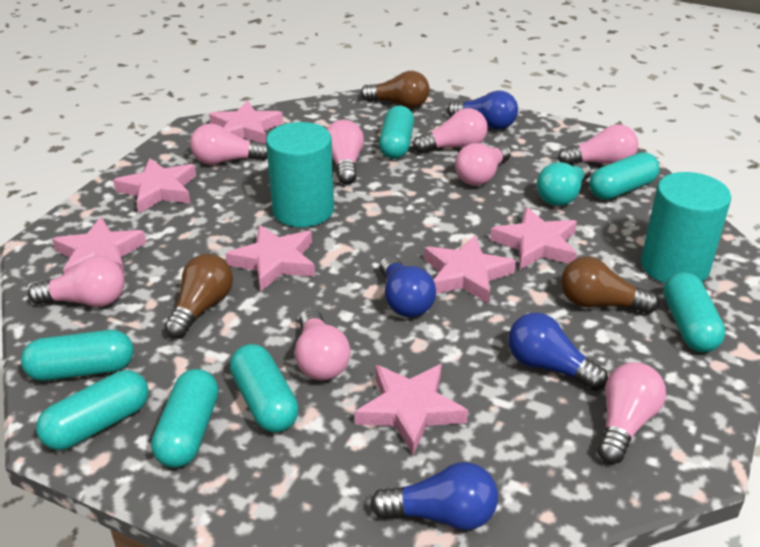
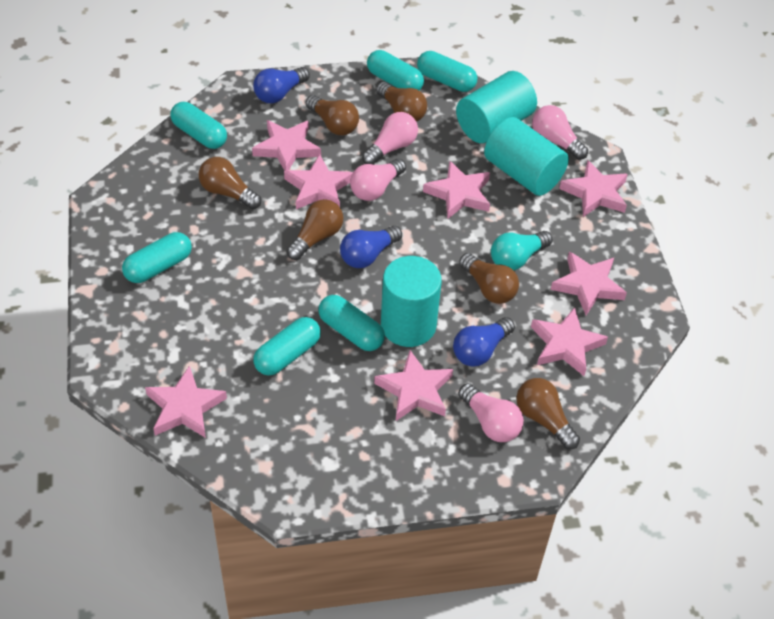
blue light bulb: [370,462,498,530] [380,256,436,318] [447,90,518,129] [508,313,608,390] = 4 -> [253,67,310,103] [340,225,402,268] [453,317,515,367] = 3
brown light bulb: [164,254,233,338] [361,71,430,108] [561,257,659,314] = 3 -> [199,157,261,209] [287,199,343,260] [306,95,359,135] [376,82,427,122] [459,253,519,304] [517,378,580,449] = 6
pink light bulb: [28,256,124,307] [190,124,268,165] [295,309,351,380] [327,120,364,185] [413,108,488,153] [455,143,511,186] [558,124,638,165] [597,362,666,464] = 8 -> [350,159,406,201] [362,112,418,165] [458,383,524,442] [532,105,588,160] = 4
pink star: [52,217,146,276] [113,158,196,213] [209,101,283,143] [225,225,315,291] [355,364,468,455] [424,235,516,304] [490,207,577,270] = 7 -> [145,365,227,438] [252,120,321,171] [284,154,353,209] [374,350,453,421] [423,161,490,219] [531,307,608,376] [551,251,627,315] [559,160,628,217] = 8
turquoise capsule: [21,330,133,381] [36,370,149,450] [151,369,218,468] [230,344,299,432] [379,106,414,159] [590,152,660,200] [663,272,725,352] = 7 -> [122,232,192,283] [170,102,227,149] [253,317,321,375] [318,295,385,351] [367,50,424,91] [417,51,477,92] = 6
turquoise cylinder: [266,122,334,227] [641,172,731,283] = 2 -> [381,256,442,347] [456,71,537,143] [484,117,569,196] = 3

